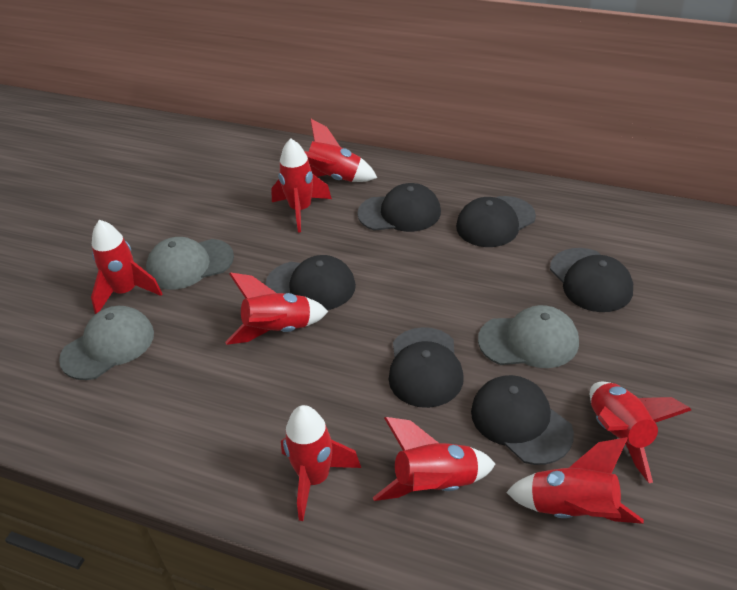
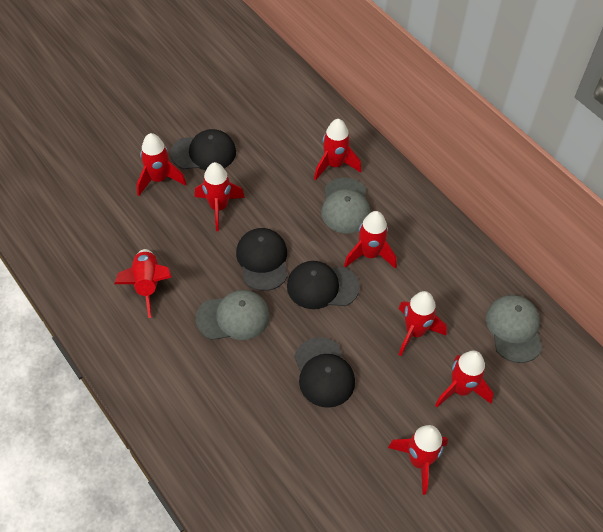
black cap: [265,255,356,310] [357,183,441,232] [388,327,464,408] [456,196,536,247] [471,375,574,465] [550,248,633,312] = 6 -> [170,129,236,170] [236,228,288,291] [287,261,359,309] [294,337,355,408] = 4

